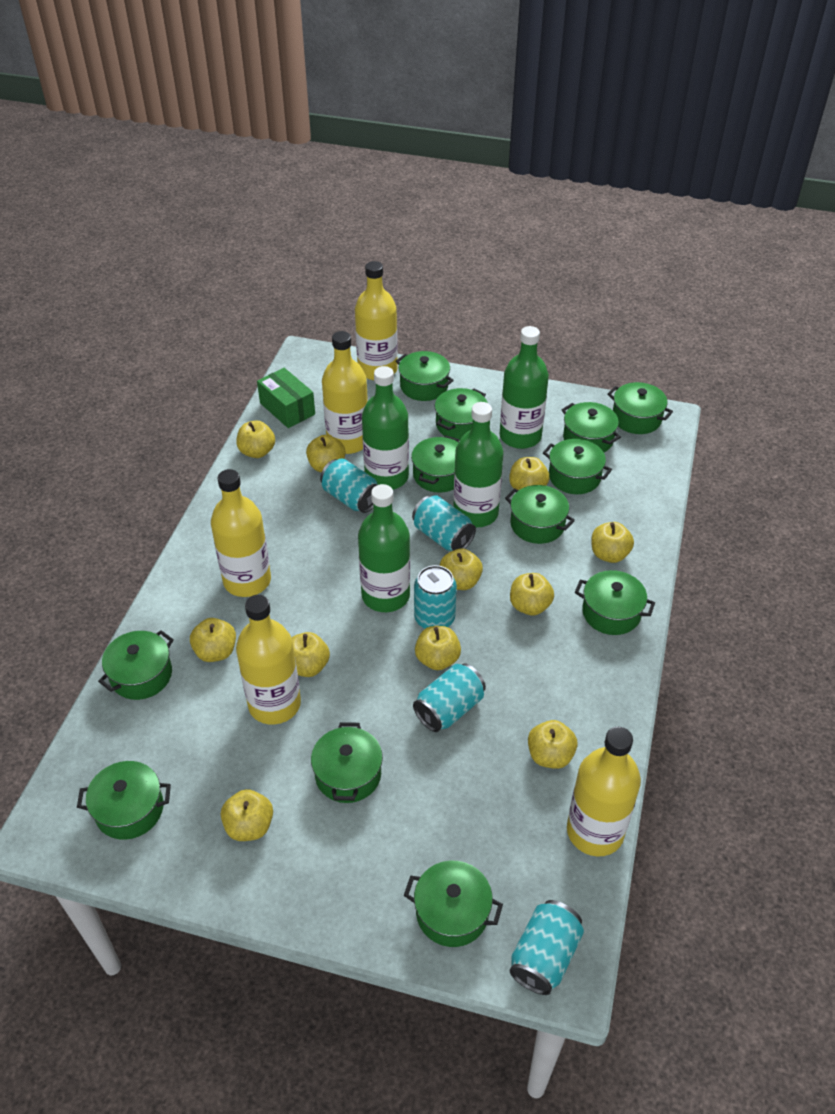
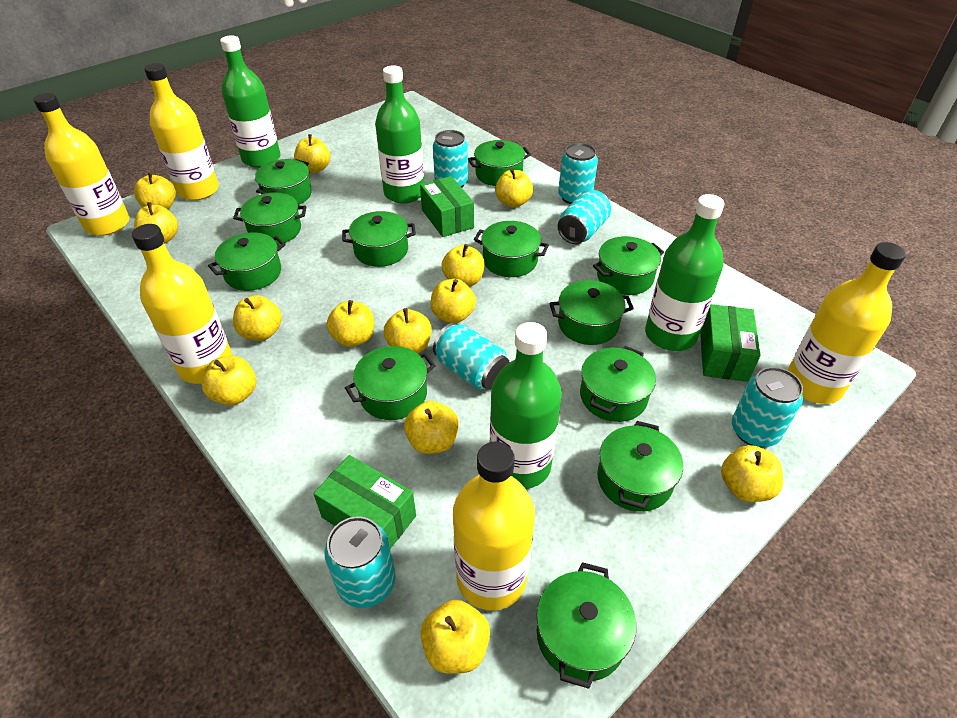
green box: [257,368,315,428] = 1 -> [314,455,416,549] [420,176,474,237] [700,304,761,382] = 3
turquoise can: [320,458,378,513] [412,495,476,551] [413,663,486,732] [414,565,457,629] [510,900,584,995] = 5 -> [325,516,395,608] [433,130,468,188] [433,323,509,390] [557,189,611,244] [558,143,598,204] [732,367,803,447] = 6
yellow apple: [190,618,236,662] [221,789,273,841] [237,420,275,458] [291,632,330,677] [306,435,346,472] [415,626,461,670] [440,548,483,590] [509,457,549,490] [510,573,554,616] [528,720,578,769] [591,522,634,563] = 11 -> [134,172,176,210] [134,202,178,244] [202,356,256,405] [233,295,282,341] [294,134,330,173] [326,300,374,347] [384,308,431,353] [404,401,459,454] [420,600,490,674] [431,279,476,323] [442,244,485,287] [495,168,533,208] [721,445,783,502] = 13

